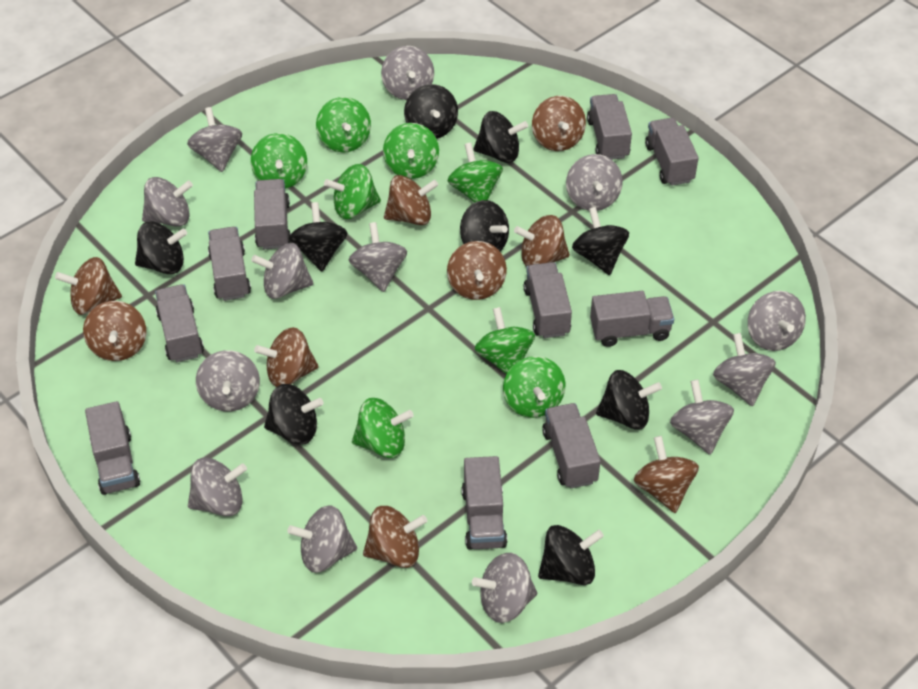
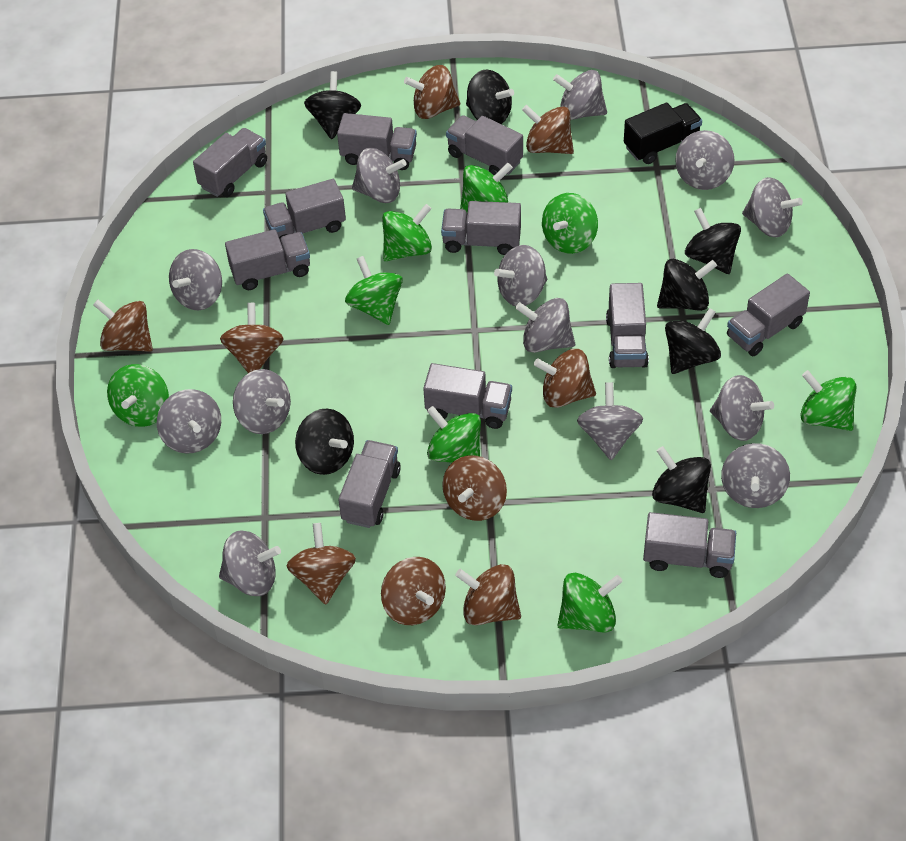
black spinning top: [135,222,187,274] [264,384,324,445] [289,202,347,271] [404,84,458,139] [460,200,509,251] [473,111,528,163] [538,525,604,585] [572,207,629,275] [596,370,662,430] = 9 -> [295,409,354,475] [304,71,361,139] [466,70,514,124] [652,446,711,513] [657,259,717,311] [665,308,721,374] [685,208,741,274] = 7
black truck: none = 0 -> [624,102,702,164] = 1
grey truck: [85,401,140,495] [155,285,204,362] [208,227,251,301] [254,179,291,249] [461,456,507,550] [524,262,572,338] [542,403,601,488] [587,94,632,159] [590,291,674,347] [645,118,698,186] = 10 -> [193,128,267,197] [225,229,310,290] [263,179,346,239] [337,113,417,170] [338,440,401,528] [423,363,512,429] [441,201,521,255] [446,115,523,175] [606,283,649,368] [643,512,736,578] [727,273,810,356] = 11

